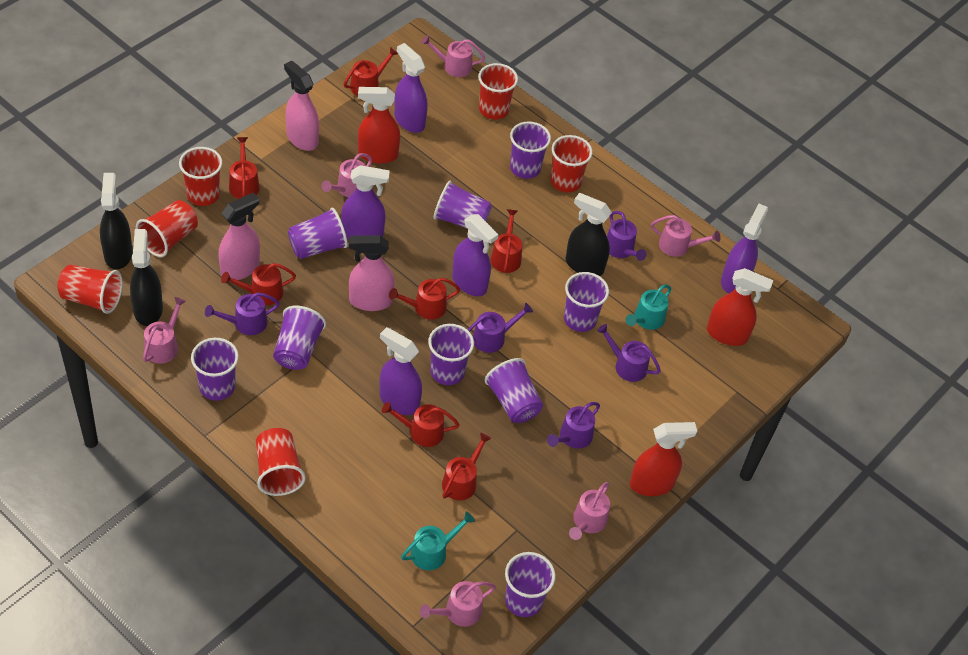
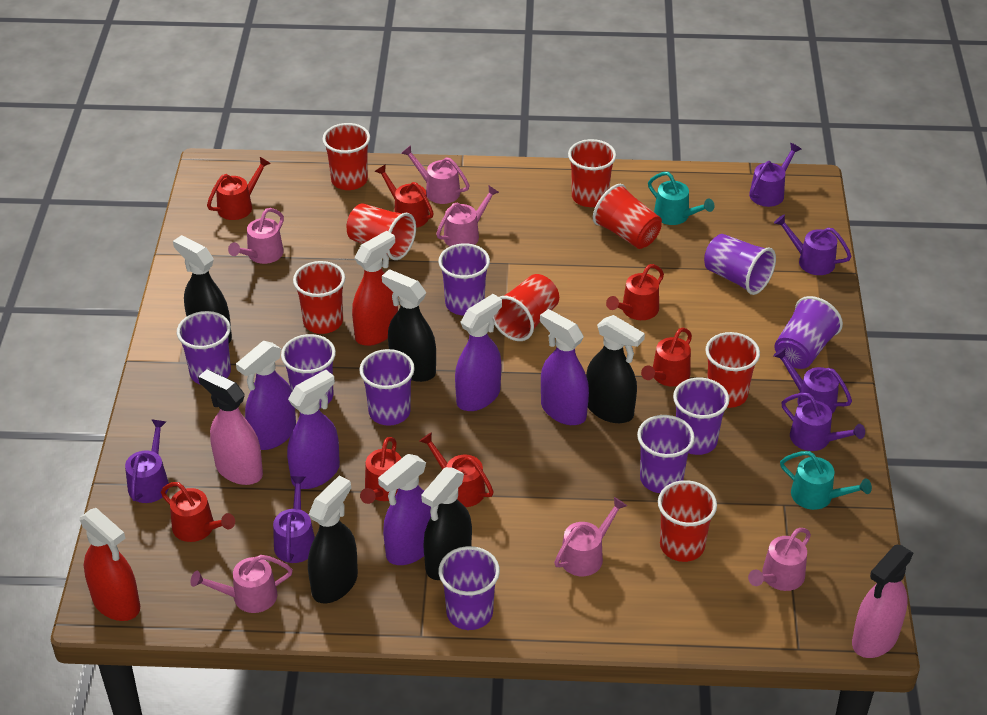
black spray bottle: [100,173,132,269] [130,229,163,326] [566,193,612,276] = 3 -> [173,235,232,343] [308,475,358,604] [382,269,436,382] [421,467,472,580] [586,315,645,423] = 5
pink spray bottle: [218,192,260,280] [284,61,319,151] [349,235,395,311] = 3 -> [198,369,263,485] [852,545,913,658] = 2
purple watering can: [205,292,280,335] [467,303,533,353] [547,402,600,449] [597,324,661,382] [607,211,646,261] = 5 -> [125,419,169,503] [273,476,315,563] [749,143,801,207] [773,347,852,413] [774,215,851,275] [782,393,865,451] = 6
red cup: [58,265,123,314] [136,200,198,257] [179,147,222,206] [256,428,306,496] [478,63,518,119] [551,135,593,192] = 6 -> [293,261,345,334] [322,123,370,190] [347,203,416,260] [493,274,559,341] [568,139,616,207] [593,184,662,249] [658,480,717,562] [705,332,760,408] = 8
red spray bottle: [358,87,400,164] [630,422,697,496] [707,268,773,346] = 3 -> [80,508,140,621] [352,231,398,346] = 2

